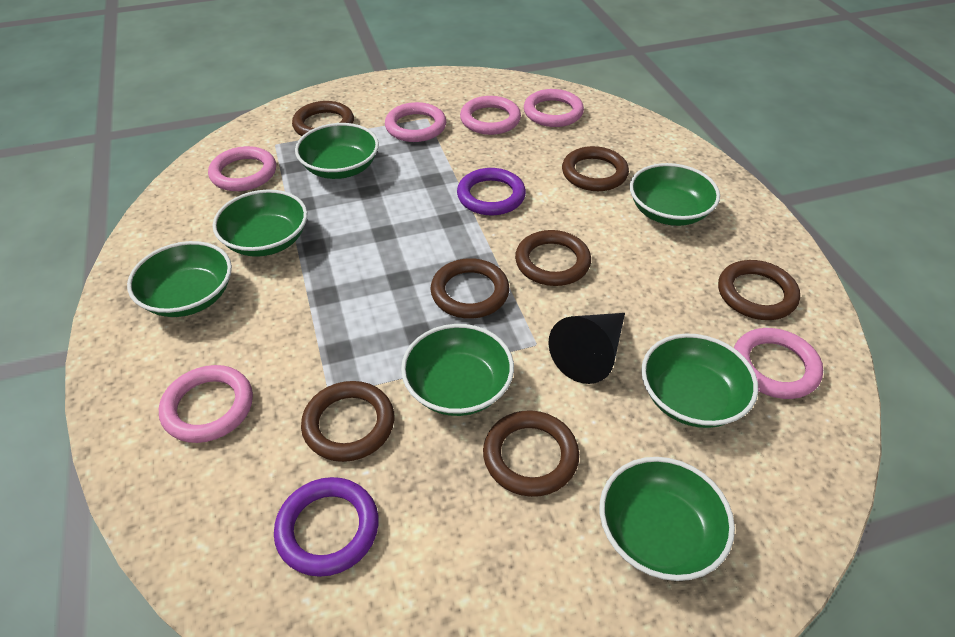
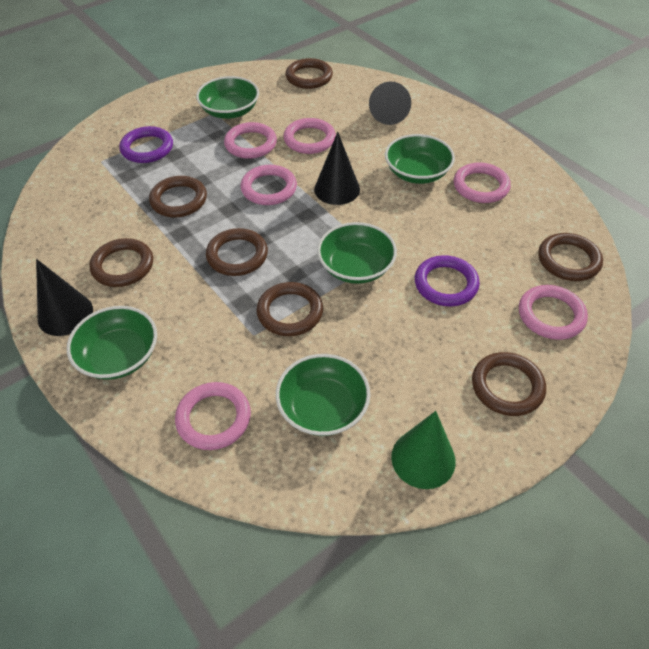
black cone: [548,313,625,384] = 1 -> [36,259,93,336] [314,132,360,205] [369,81,411,125] = 3
green bowl: [127,241,232,317] [213,189,307,257] [295,123,379,179] [401,324,514,416] [600,457,735,581] [630,163,720,226] [641,334,758,428] = 7 -> [67,306,157,380] [196,76,259,119] [276,354,370,436] [317,222,397,284] [385,134,455,184] = 5
green cone: none = 0 -> [391,411,456,489] = 1

